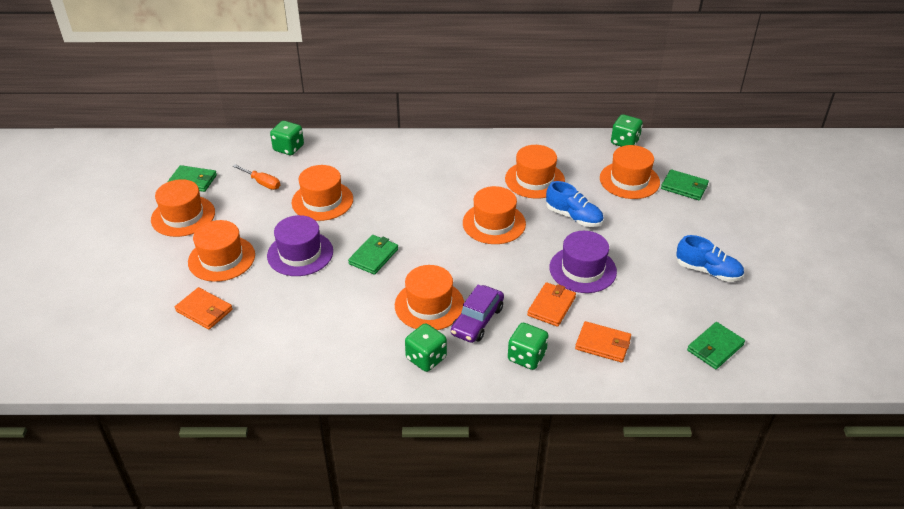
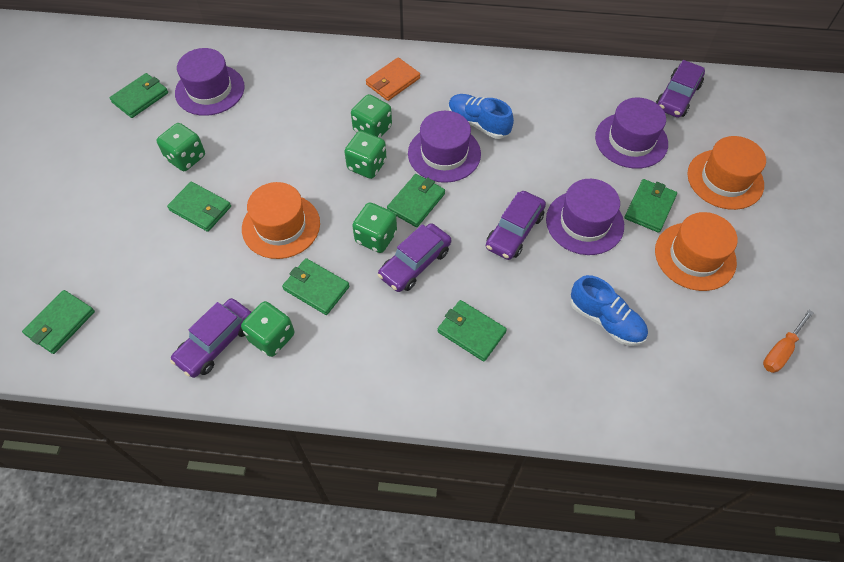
green dice: [270,121,304,155] [405,323,447,372] [508,323,549,370] [611,114,643,146] = 4 -> [157,123,205,171] [241,301,295,357] [344,131,387,179] [351,94,392,138] [352,202,397,253] = 5
green wallet: [168,165,217,192] [348,235,398,275] [661,169,709,200] [687,322,745,369] = 4 -> [22,290,95,354] [110,73,168,118] [167,182,231,232] [282,258,350,315] [387,174,445,227] [438,300,507,362] [624,179,677,233] = 7
orange hat: [151,179,215,237] [188,220,255,282] [292,165,353,221] [395,265,464,330] [463,186,526,244] [505,145,565,199] [600,145,660,199] = 7 -> [242,182,320,259] [655,212,738,291] [687,136,766,210] = 3
orange wallet: [175,287,233,330] [527,282,576,327] [575,321,631,363] = 3 -> [366,57,420,101] = 1
purple car: [451,285,504,343] = 1 -> [170,298,252,378] [378,223,451,292] [486,191,546,260] [656,60,705,118] = 4
purple hat: [267,215,333,276] [549,231,617,293] = 2 -> [175,48,245,116] [408,111,481,183] [546,179,624,255] [595,98,668,169] = 4

